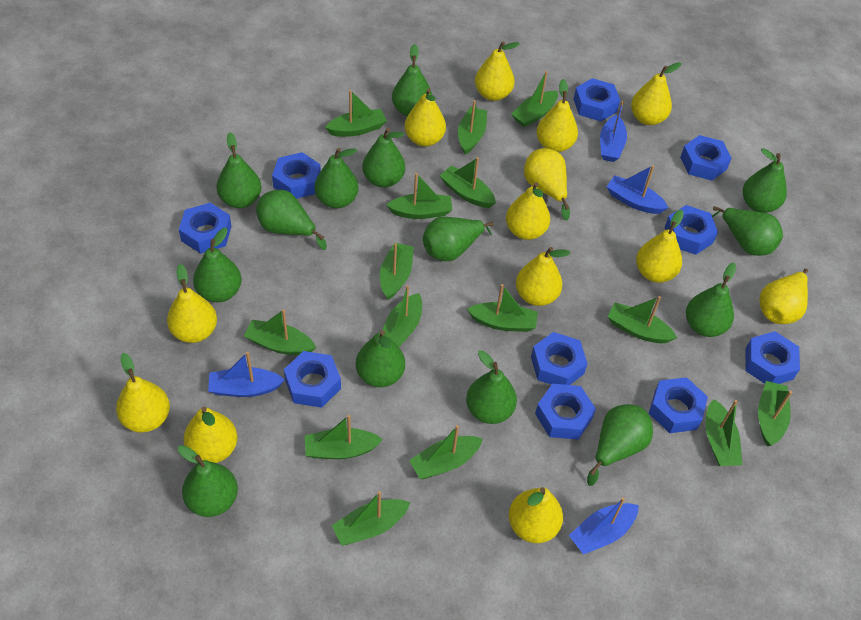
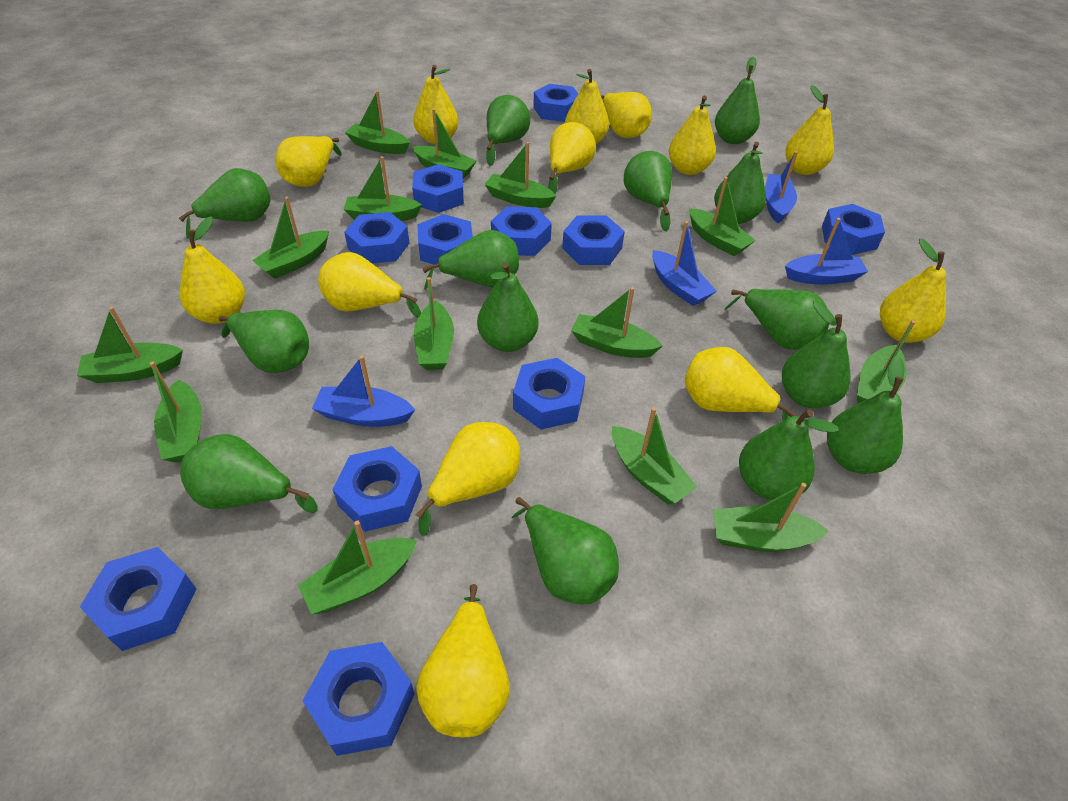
blue nut: [179,203,232,254] [272,152,321,199] [284,351,341,408] [531,332,588,385] [535,384,596,440] [573,78,620,121] [649,377,708,433] [665,205,718,255] [680,135,732,181] [745,331,800,384] = 10 -> [80,547,197,651] [302,642,415,756] [333,446,422,532] [344,212,410,264] [412,164,464,213] [418,214,473,264] [491,206,552,256] [513,358,586,430] [533,84,579,122] [562,216,625,265] [822,204,885,255] = 11
green boat: [244,309,316,355] [305,415,383,459] [325,90,387,137] [332,491,410,546] [380,243,414,300] [383,285,422,347] [387,173,452,219] [409,425,483,479] [440,157,496,208] [458,100,487,155] [467,284,538,332] [511,71,558,127] [608,296,677,343] [705,399,742,466] [758,381,792,446] = 15 -> [77,307,183,383] [150,362,202,463] [252,197,329,279] [298,520,417,614] [344,156,422,221] [345,91,410,154] [413,109,476,179] [414,277,454,370] [484,142,556,208] [571,287,662,358] [612,407,697,505] [689,177,756,256] [713,483,829,552] [857,320,916,403] = 14

